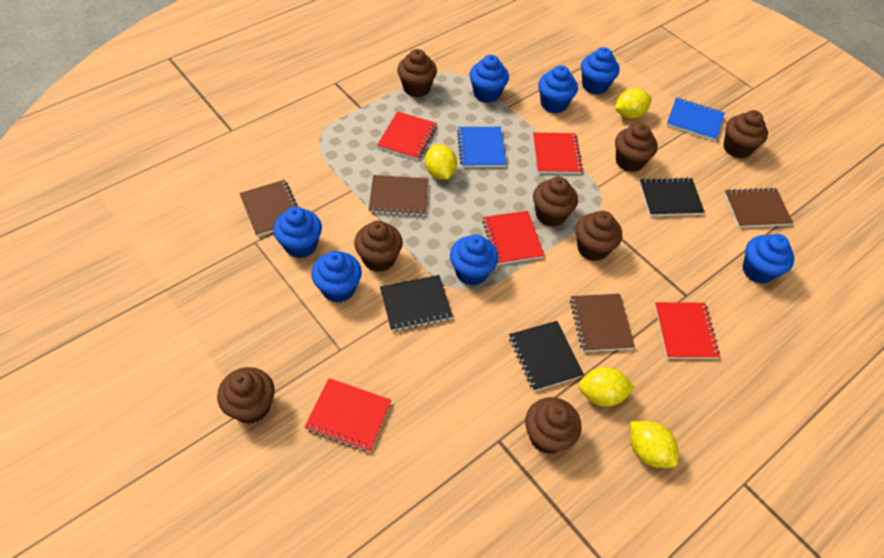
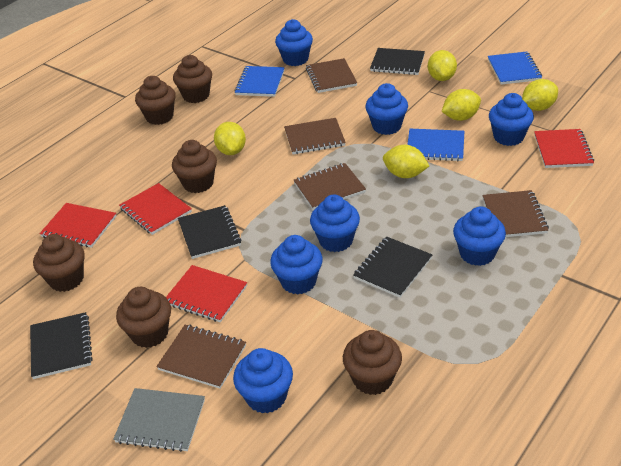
black notebook: [380,275,453,331] [509,321,584,391] [639,177,705,216] = 3 -> [30,312,93,379] [178,205,241,259] [353,236,432,298] [370,48,425,75] = 4
blue notebook: [457,127,506,167] [667,97,725,141] = 2 -> [235,66,285,97] [407,129,464,161] [488,51,542,85] = 3
brown cupcake: [217,367,275,424] [354,221,403,272] [397,49,437,97] [525,397,581,454] [533,177,578,227] [576,211,622,261] [615,123,658,172] [723,110,768,158] = 8 -> [33,234,85,292] [116,287,171,348] [135,76,176,125] [172,140,217,193] [173,55,212,103] [343,330,402,395] = 6
brown notebook: [239,180,298,236] [369,175,428,216] [570,294,635,352] [724,188,793,228] = 4 -> [156,325,246,389] [284,118,346,154] [294,163,366,210] [306,58,357,93] [482,190,549,237] = 5
grey notebook: none = 0 -> [113,388,205,452] = 1
red notebook: [304,378,391,452] [377,111,437,160] [482,211,545,265] [533,132,583,174] [655,302,720,359] = 5 -> [40,203,116,248] [119,183,192,235] [166,265,247,322] [534,129,594,168] = 4
yellow lemon: [425,144,457,180] [578,367,635,407] [614,88,652,118] [630,421,678,468] = 4 -> [214,122,246,155] [383,145,429,178] [428,50,457,81] [441,89,481,121] [522,79,558,111] = 5

